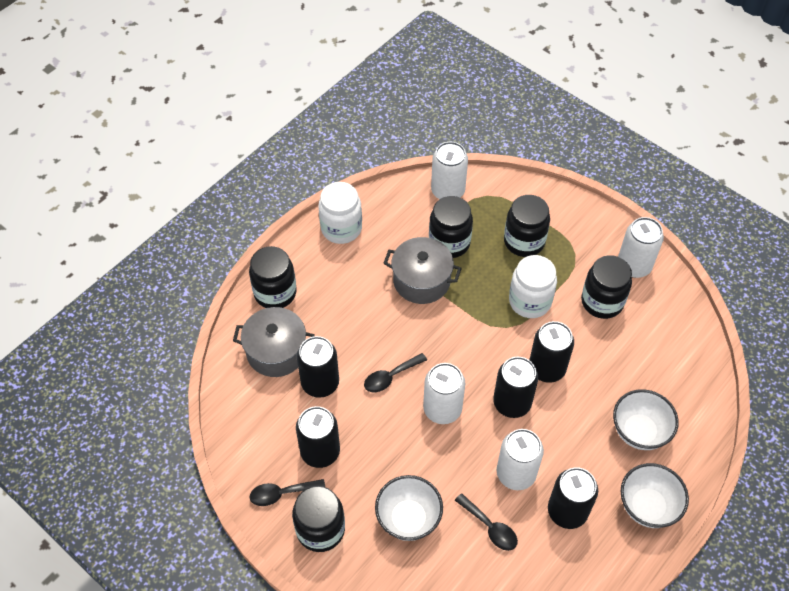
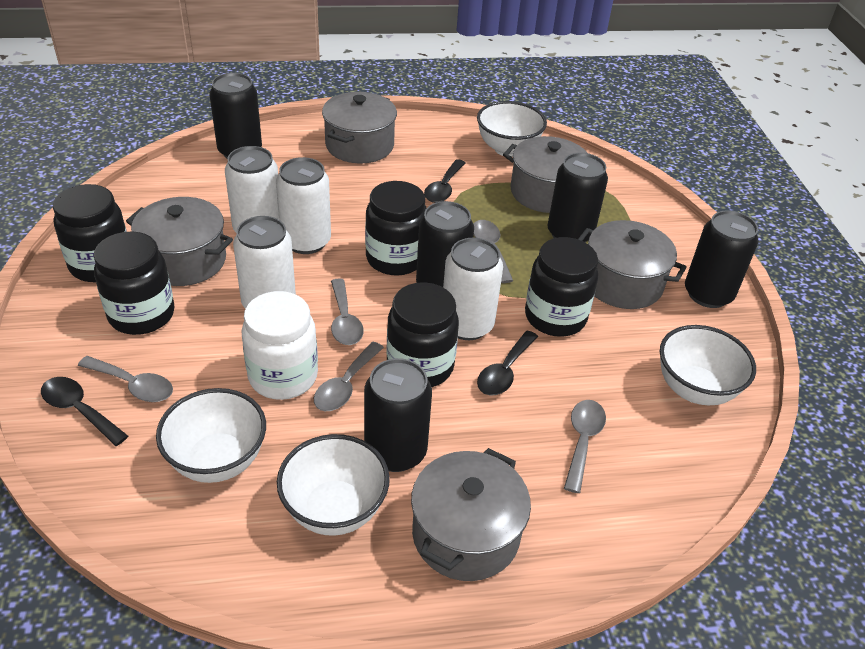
grey pot: [233,307,315,377] [383,237,462,304] = 2 -> [126,197,233,286] [322,92,397,163] [411,448,531,581] [503,136,587,213] [578,220,687,309] = 5
grey spoon: none = 0 -> [78,356,173,402] [314,342,384,411] [331,278,364,345] [473,220,513,283] [564,400,606,493] = 5
white bowl: [375,475,443,541] [613,389,679,450] [620,463,689,528] = 3 -> [156,388,266,483] [277,434,390,536] [477,101,547,157] [660,325,756,405] = 4
white jar: [319,182,362,244] [509,255,557,318] = 2 -> [241,291,318,400] = 1

